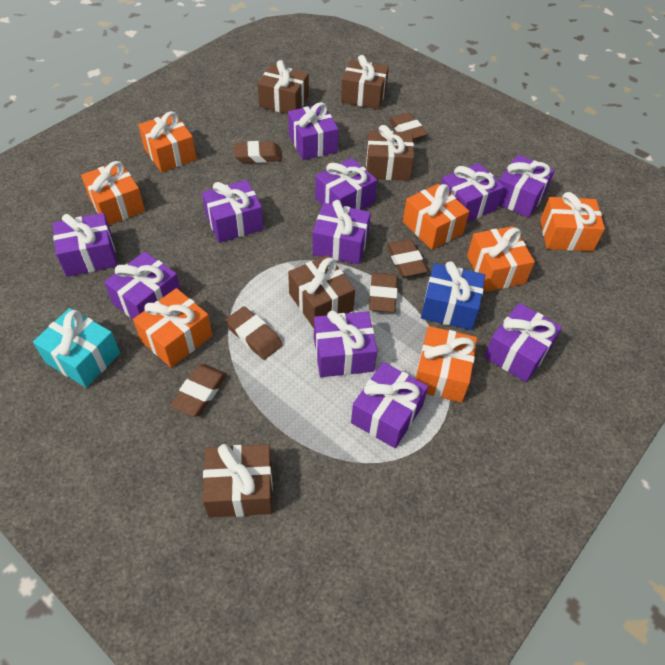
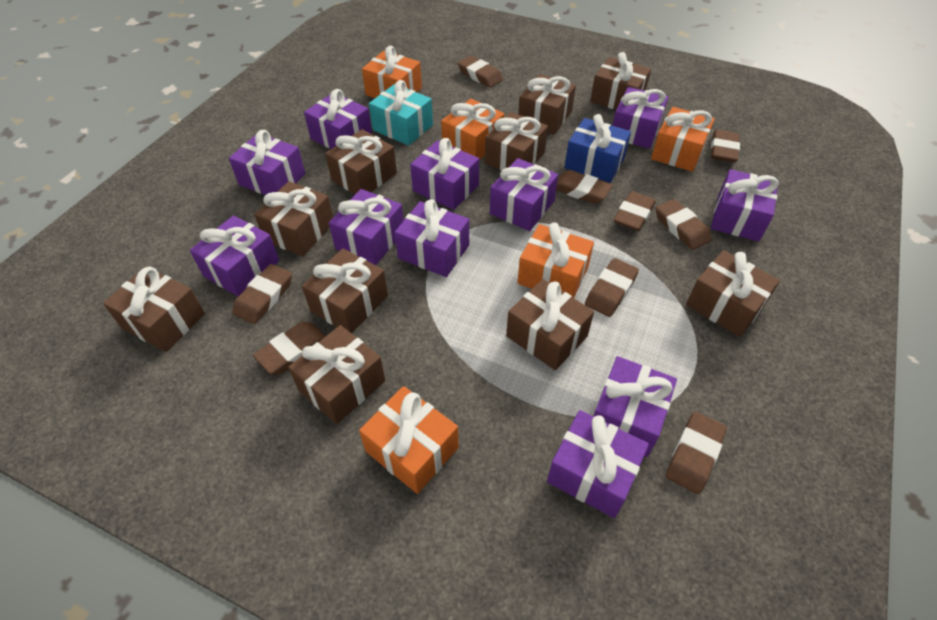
brown eraser: [170,364,227,417] [225,306,283,360] [234,141,282,163] [369,273,398,312] [387,239,428,277] [389,112,428,140] = 6 -> [232,264,292,324] [253,322,326,374] [457,56,503,88] [556,170,613,204] [585,258,639,317] [614,191,656,231] [656,199,712,250] [666,412,727,494] [711,129,740,163] = 9
brown gift: [203,444,273,518] [258,60,309,114] [288,255,355,328] [341,55,389,109] [366,125,414,181] = 5 -> [103,266,205,352] [254,181,333,256] [288,325,385,424] [302,248,388,334] [325,129,397,194] [485,112,548,171] [506,279,594,370] [518,74,576,135] [590,52,651,110] [686,250,780,337] = 10
orange gift: [81,161,145,225] [133,288,212,368] [138,111,197,172] [403,184,469,250] [416,326,477,403] [467,226,535,292] [540,192,605,251] = 7 -> [359,386,459,494] [362,46,422,98] [441,99,505,160] [517,223,594,298] [651,107,715,172] = 5

